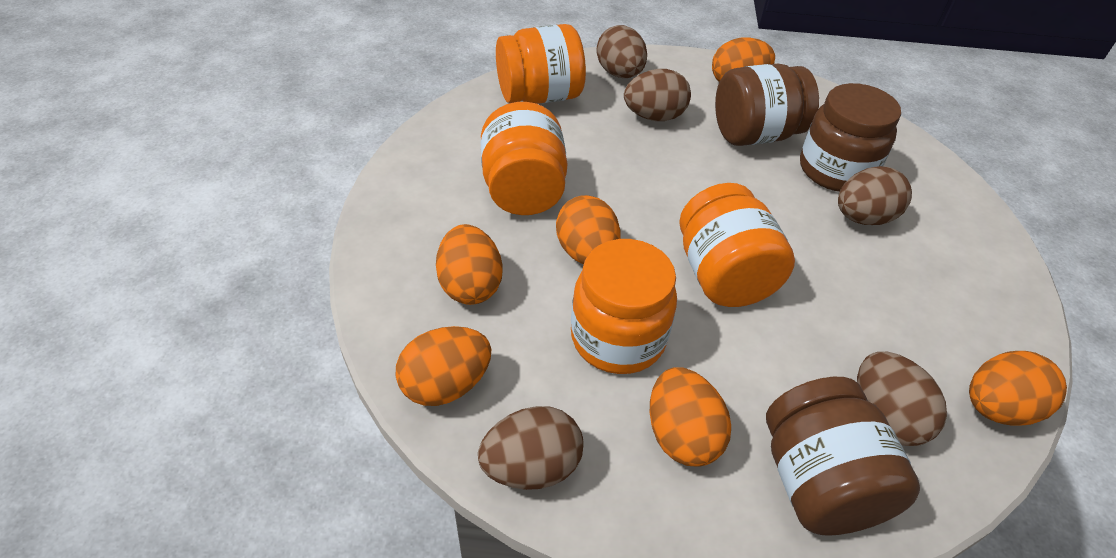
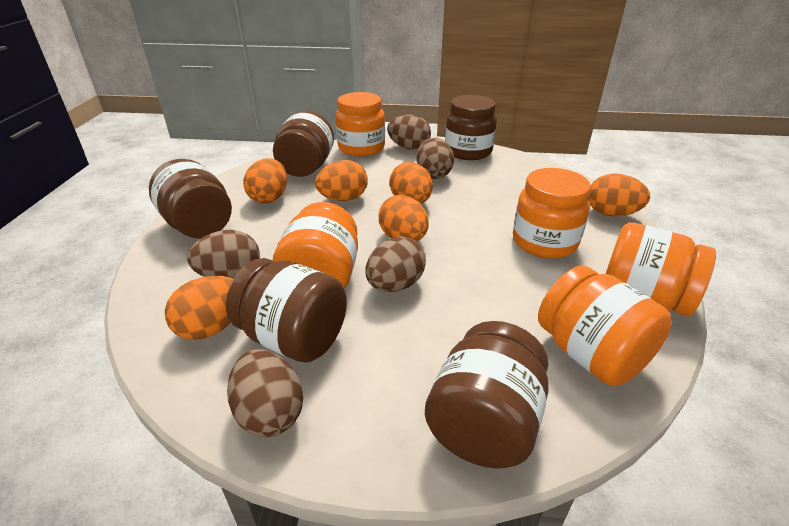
brown jar: [715,64,819,146] [766,377,920,536] [800,83,901,192] = 3 -> [149,159,232,238] [226,258,347,363] [273,110,334,177] [425,321,549,468] [445,95,497,160] = 5
orange jar: [481,102,567,215] [496,24,586,104] [571,239,677,374] [679,183,795,307] = 4 -> [273,202,358,289] [336,92,385,156] [513,168,591,258] [538,265,672,386] [605,222,716,316] = 5

